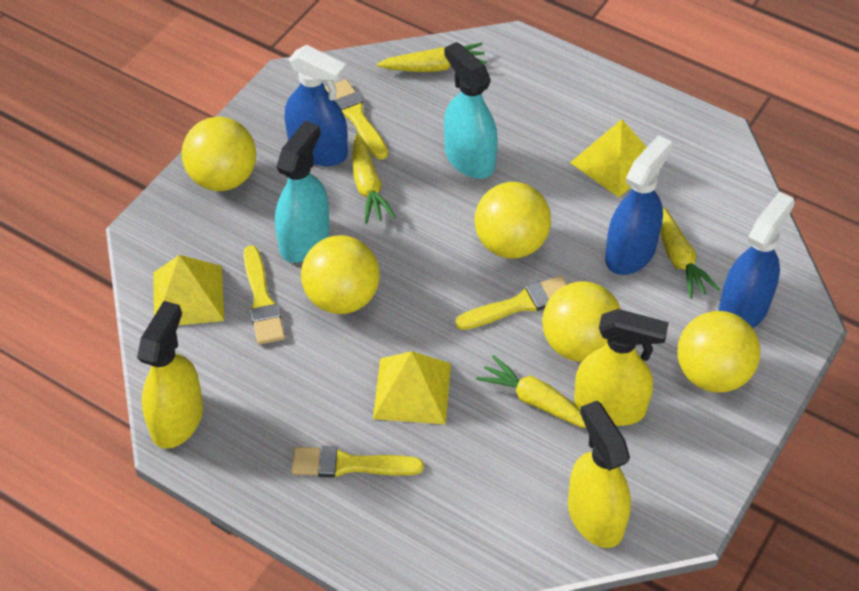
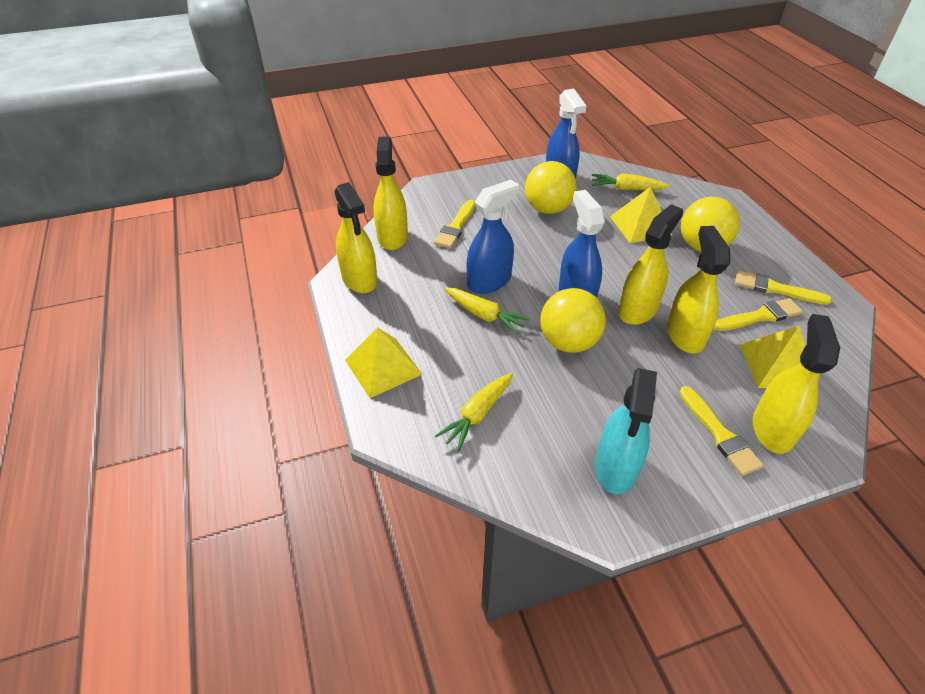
turquoise spray bottle: [275,120,330,263] [444,42,498,179] = 2 -> [595,368,657,494] = 1
yellow ball: [182,117,256,191] [301,235,380,314] [475,182,551,258] [542,281,621,362] [678,311,760,393] = 5 -> [525,161,577,214] [540,288,606,353] [681,197,740,252] = 3
yellow carrot: [352,134,396,224] [377,43,487,72] [476,355,586,428] [660,206,720,299] = 4 -> [435,373,513,451] [445,287,530,334] [592,174,670,190] = 3
yellow spray bottle: [137,301,203,449] [568,401,631,548] [574,309,669,426] = 3 -> [334,182,377,293] [374,136,408,250] [618,204,683,325] [667,226,730,354] [753,314,840,454] = 5

